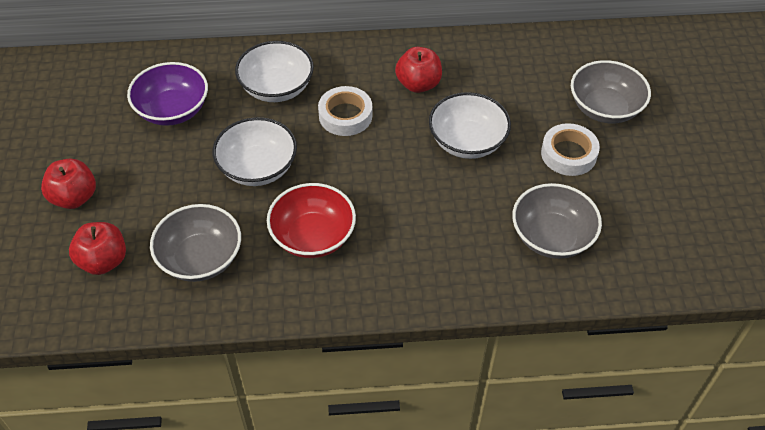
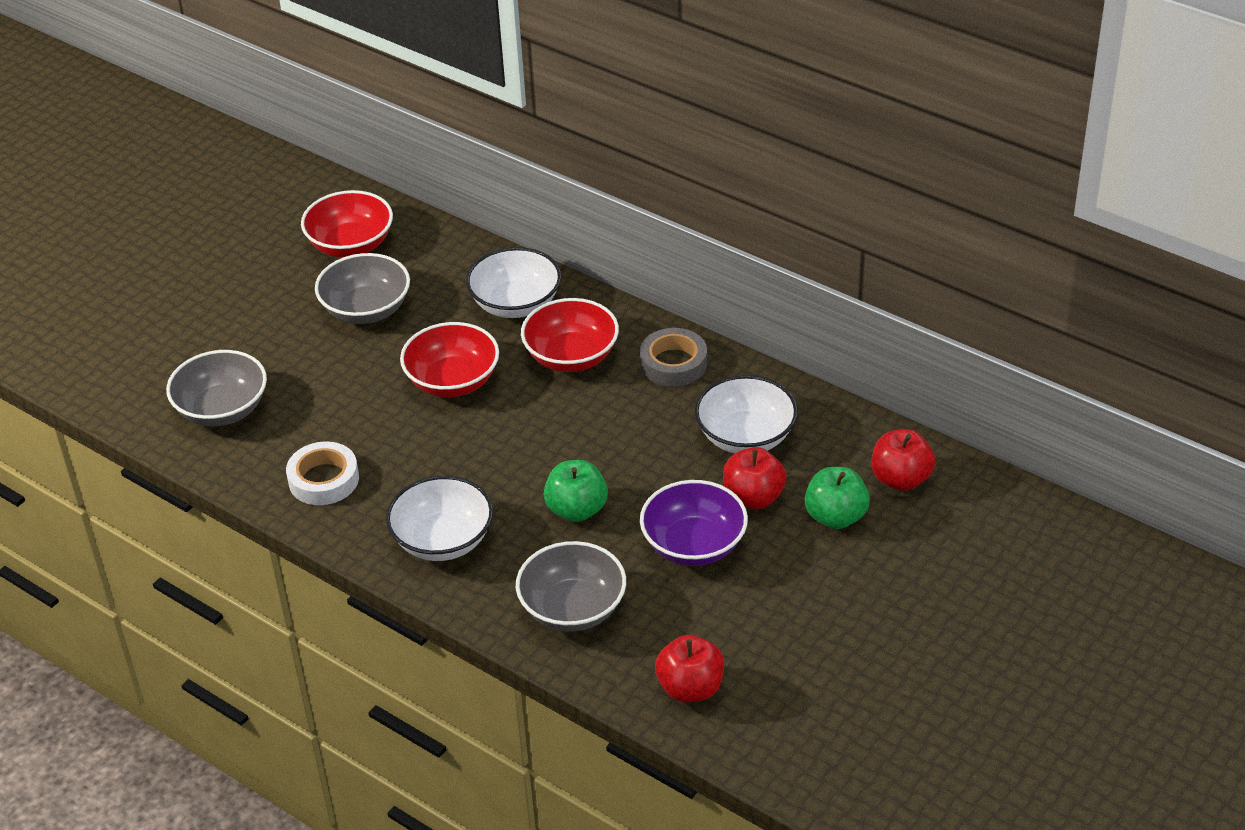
green apple: none = 0 -> [544,460,608,522] [805,467,870,529] = 2
grey tape: none = 0 -> [640,328,707,387] = 1
red bowl: [267,183,356,258] = 1 -> [301,190,393,257] [400,322,499,397] [521,298,619,372] = 3
white tape: [318,86,372,136] [541,123,600,176] = 2 -> [286,441,359,505] = 1

